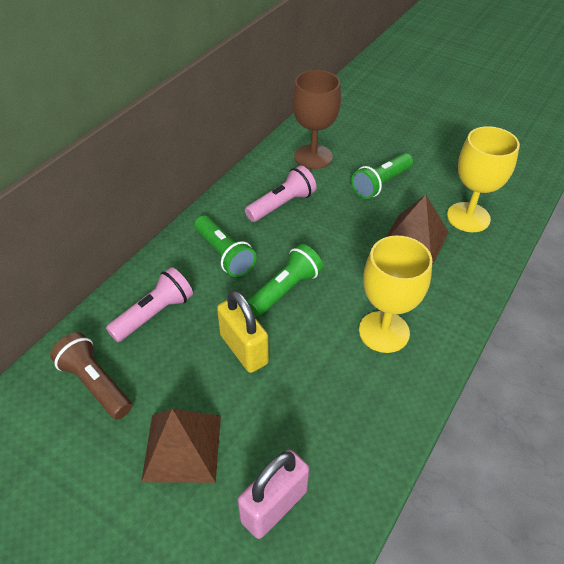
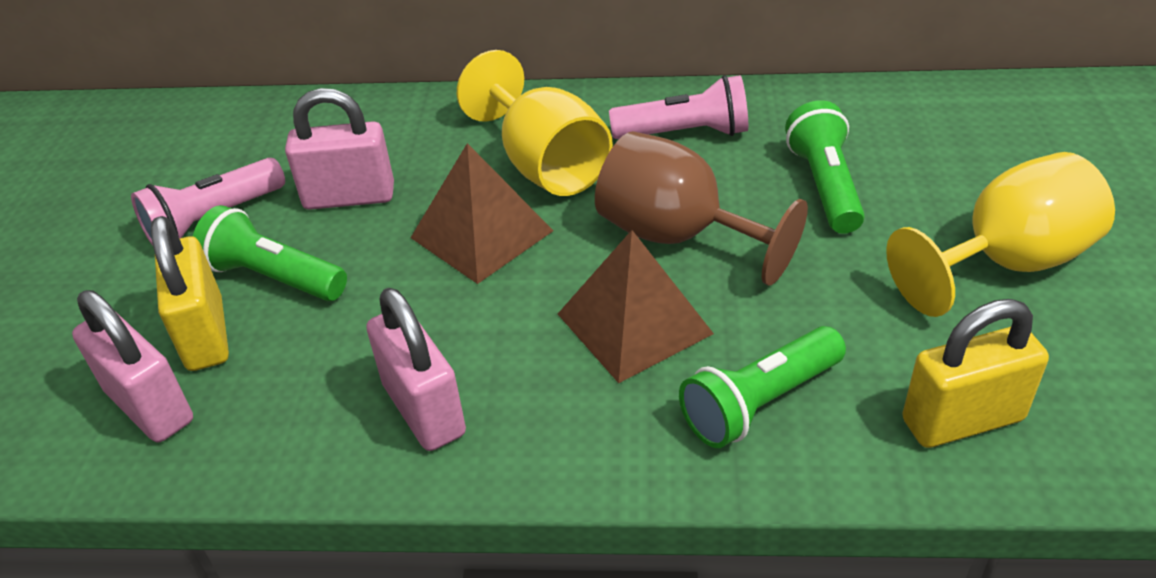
brown flashlight: [50,332,132,419] = 1 -> none = 0
pink padlock: [238,450,309,539] = 1 -> [72,290,193,442] [285,88,394,210] [366,288,466,451] = 3
yellow padlock: [217,290,269,373] = 1 -> [151,216,229,371] [902,299,1049,448] = 2

